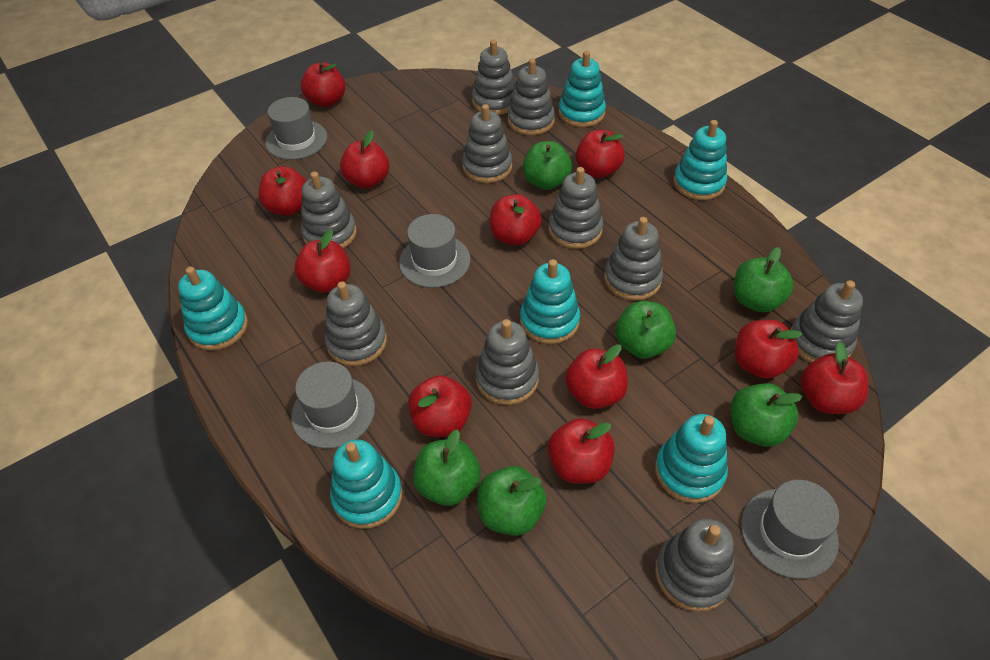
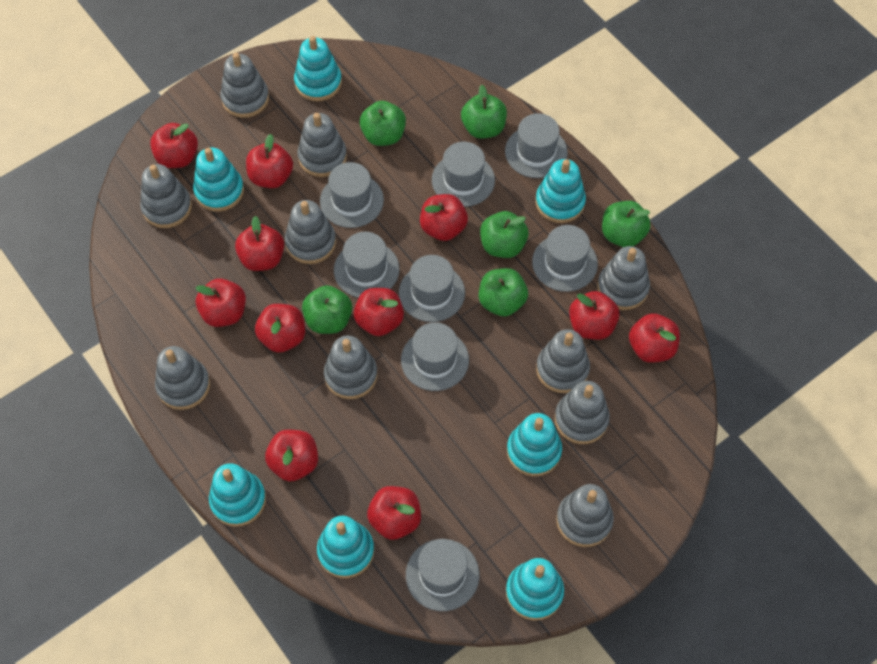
grey hat: [265,97,327,160] [291,362,375,449] [399,214,471,288] [741,480,839,579] = 4 -> [320,162,384,228] [334,232,400,298] [399,255,465,322] [401,322,469,391] [406,539,479,611] [432,142,495,207] [505,113,568,178] [532,225,598,292] = 8
turquoise stacking toy: [178,267,248,350] [330,439,402,529] [520,259,580,344] [559,51,606,127] [655,414,728,503] [673,120,727,200] = 6 -> [193,147,244,212] [209,463,266,527] [294,36,342,101] [317,516,374,578] [506,558,564,620] [507,413,562,477] [536,159,586,223] = 7

